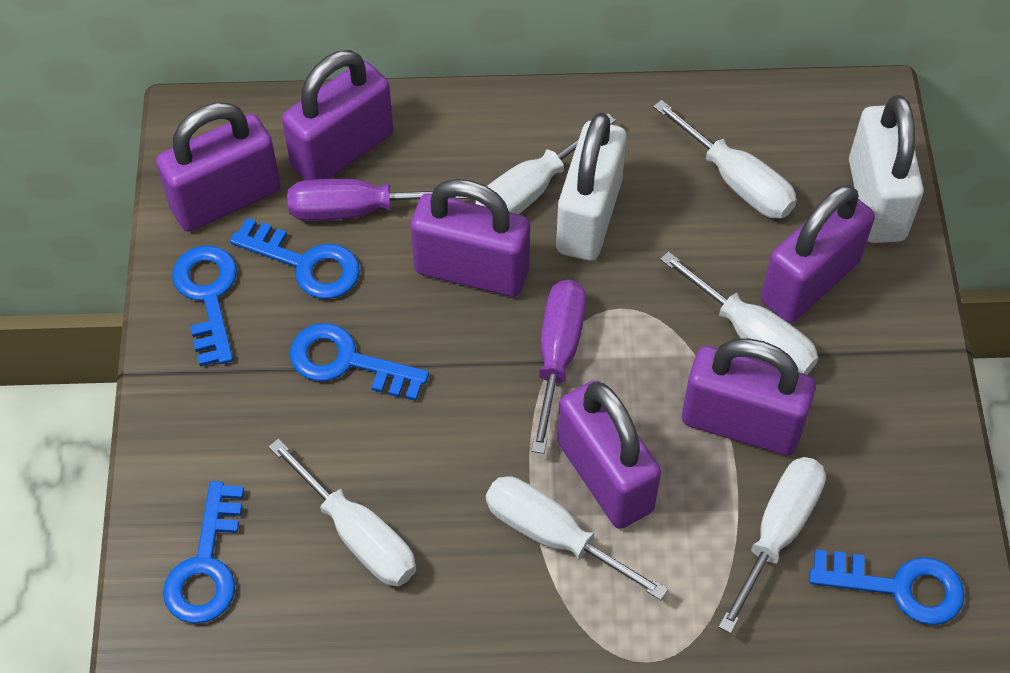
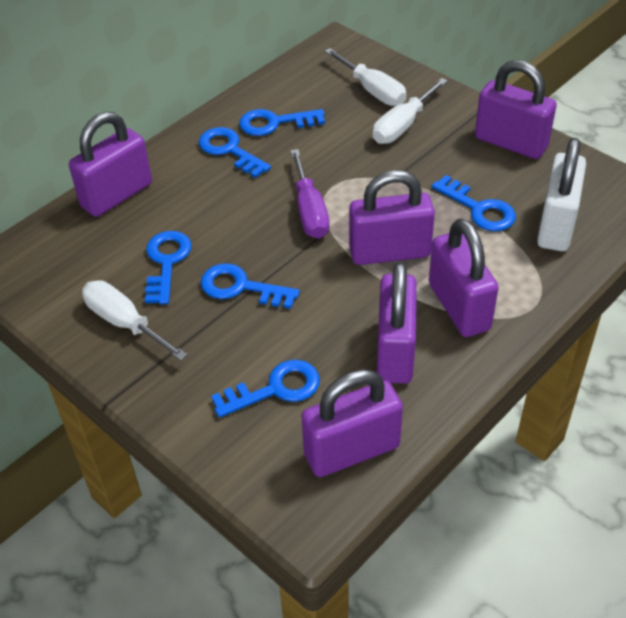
blue key: [163,481,244,624] [172,245,237,366] [230,218,360,299] [290,323,429,401] [809,550,965,625] = 5 -> [145,231,191,305] [199,127,271,178] [201,263,300,309] [211,360,320,418] [239,109,325,136] [432,175,516,231] = 6
purple screwdriver: [287,179,470,221] [531,280,586,454] = 2 -> [290,149,329,239] = 1
white padlock: [556,112,627,261] [849,95,924,243] = 2 -> [537,138,586,251] = 1
white screwdriver: [268,438,416,587] [475,113,616,214] [486,476,668,600] [653,100,797,218] [660,252,818,375] [718,457,826,634] = 6 -> [82,280,187,361] [324,48,407,106] [373,78,448,144] = 3

